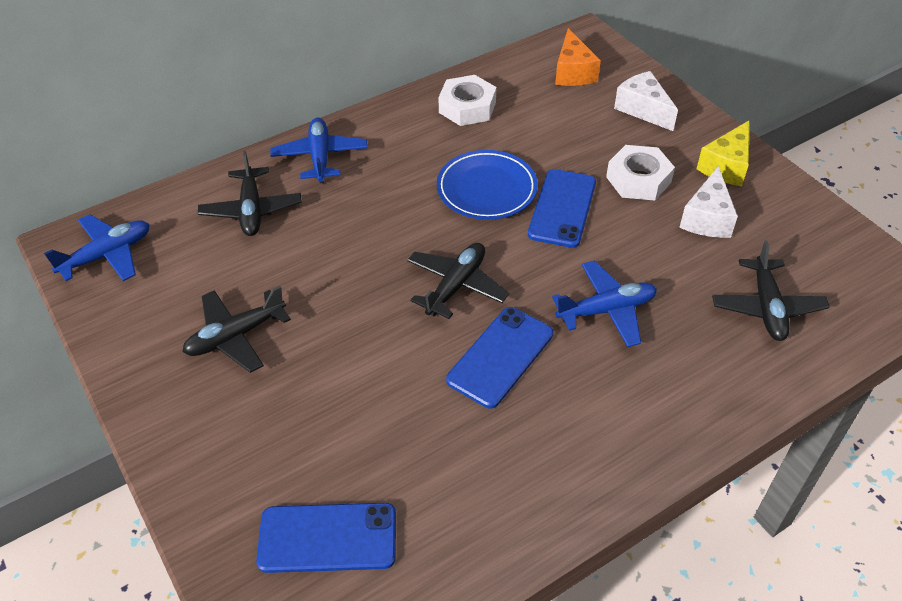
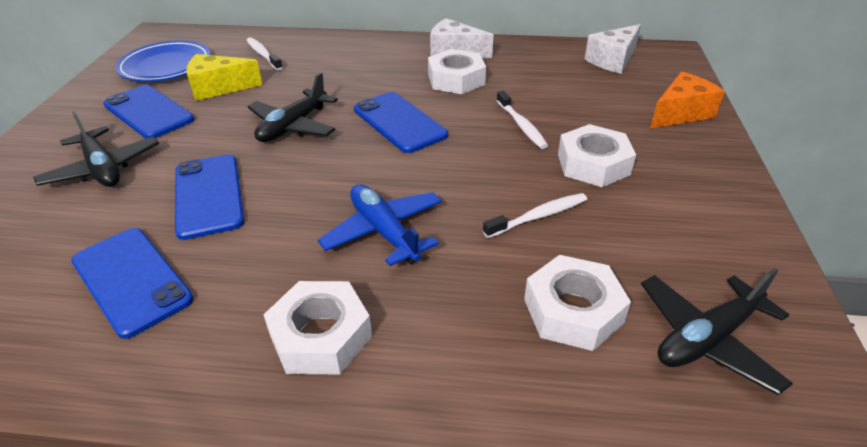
black plane: [182,286,291,373] [198,151,302,236] [407,243,509,319] [712,240,830,341] = 4 -> [33,111,159,187] [247,73,338,142] [641,268,793,395] = 3
blue phone: [256,503,396,573] [446,307,553,409] [528,169,596,248] = 3 -> [71,228,194,339] [103,85,194,139] [175,154,244,240] [354,92,448,153] = 4
blue plane: [44,214,149,281] [271,118,368,183] [552,261,657,347] = 3 -> [318,184,442,266] = 1
white nut: [438,75,496,126] [606,145,675,201] = 2 -> [264,281,372,374] [428,49,486,94] [524,255,631,351] [558,124,636,187] = 4
white toothbrush: none = 0 -> [246,37,283,71] [483,193,587,238] [496,90,548,149] = 3

